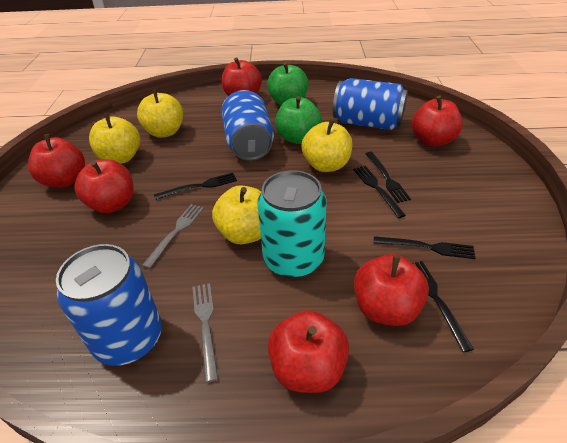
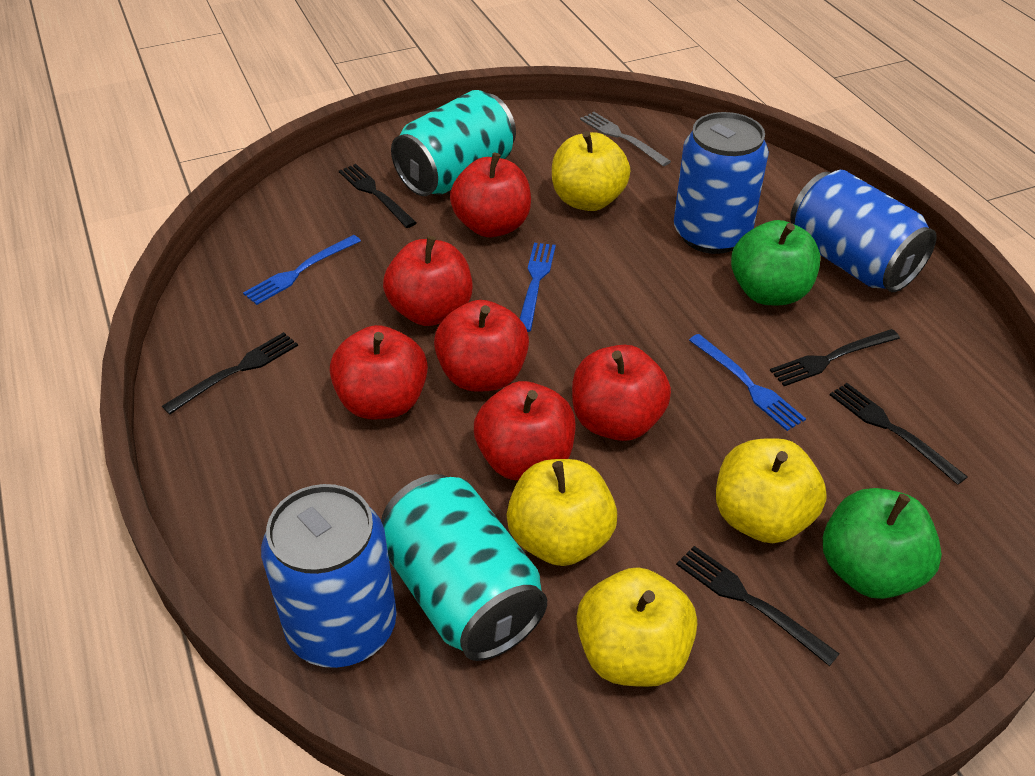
blue fork: none = 0 -> [243,235,361,305] [520,243,556,332] [689,334,806,431] = 3
grey fork: [142,204,204,269] [192,283,218,383] = 2 -> [580,112,671,166] = 1
turquoise can: [257,170,327,278] = 1 -> [381,474,547,661] [391,90,516,196] = 2

